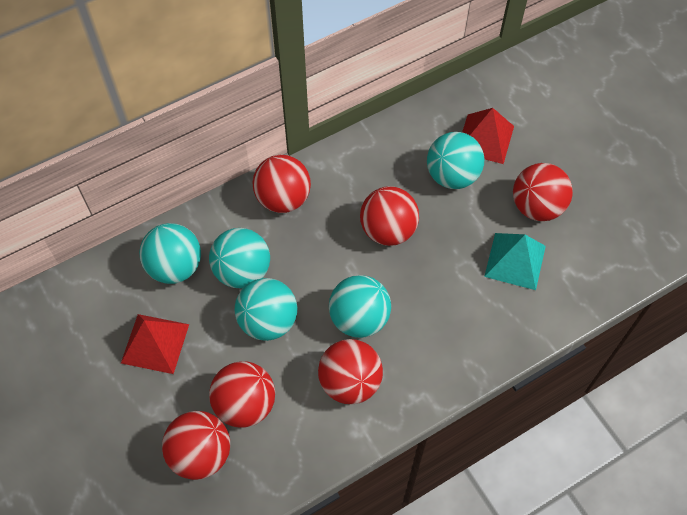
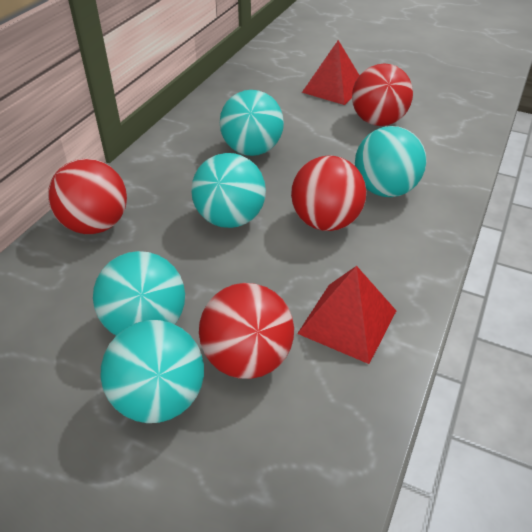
red ball: [162,411,230,480] [209,361,275,428] [253,155,311,213] [318,339,383,404] [360,186,419,246] [513,163,573,221] = 6 -> [48,159,127,234] [199,283,294,379] [291,156,366,231] [352,63,413,126] = 4
turquoise pyramid: [484,233,546,290] = 1 -> none = 0

